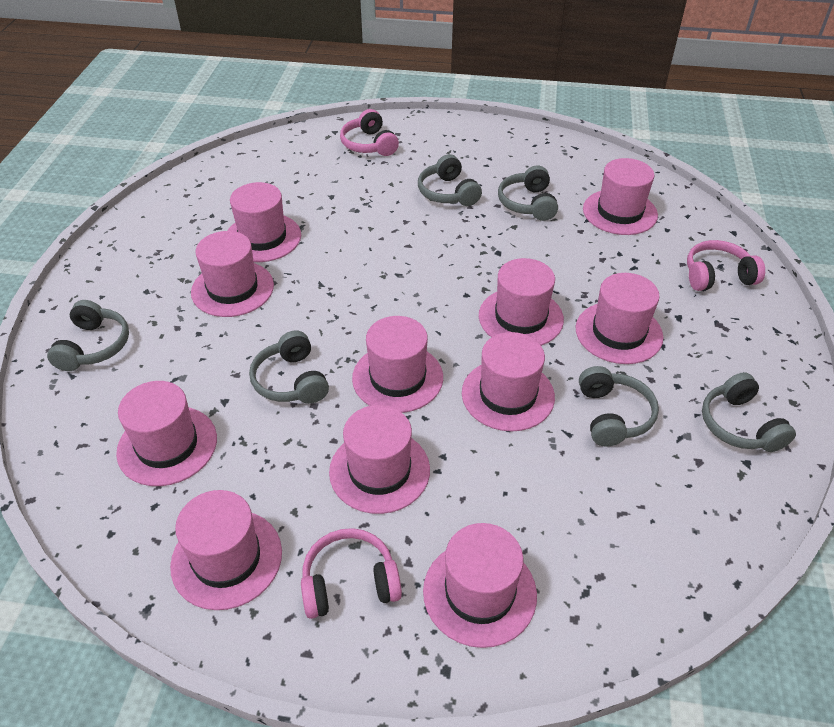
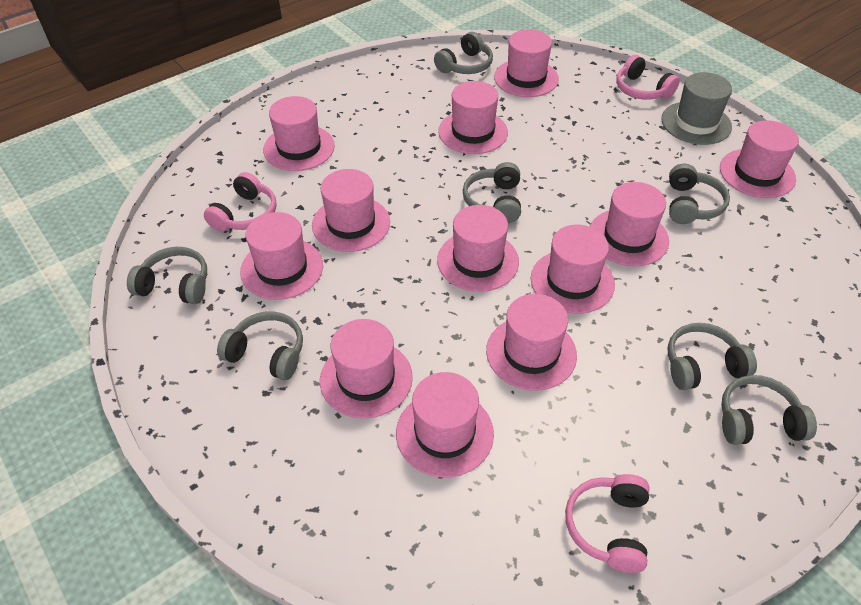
grey hat: none = 0 -> [661,72,732,145] = 1
grey headphones: [47,300,129,371] [249,331,329,404] [418,154,482,206] [498,165,558,221] [579,366,659,446] [702,372,796,452] = 6 -> [127,247,207,304] [217,311,303,380] [434,32,493,74] [463,162,521,223] [668,323,757,390] [669,164,730,224] [721,375,817,445] = 7
pink hat: [116,381,217,486] [170,490,282,610] [191,231,274,317] [227,182,301,262] [329,405,430,514] [352,316,443,413] [423,523,537,648] [462,332,555,431] [479,258,564,346] [576,273,663,364] [583,158,658,235] = 11 -> [240,212,323,300] [263,96,335,171] [312,169,390,252] [320,319,413,419] [396,372,494,478] [437,205,519,292] [438,81,508,154] [486,294,577,391] [494,29,559,97] [531,225,615,314] [590,182,669,266] [720,120,799,198] = 12

